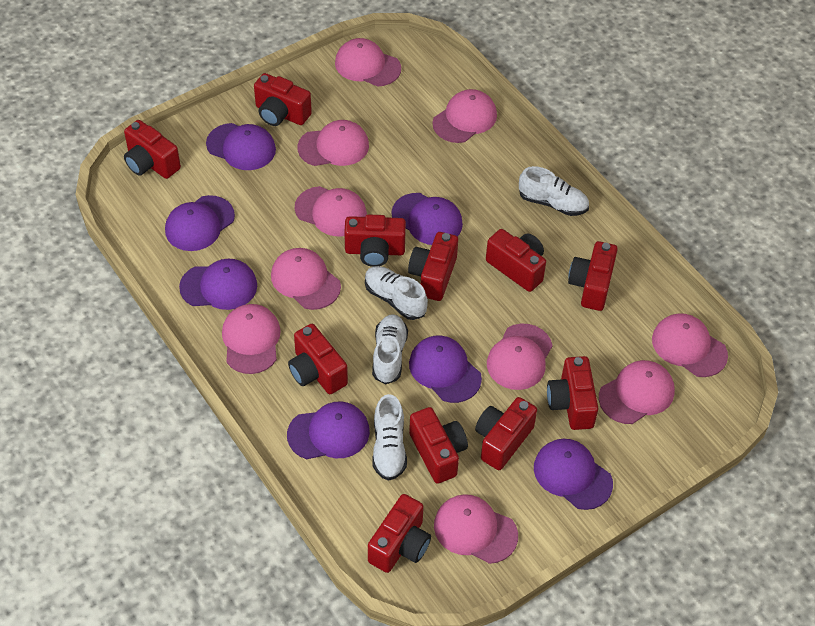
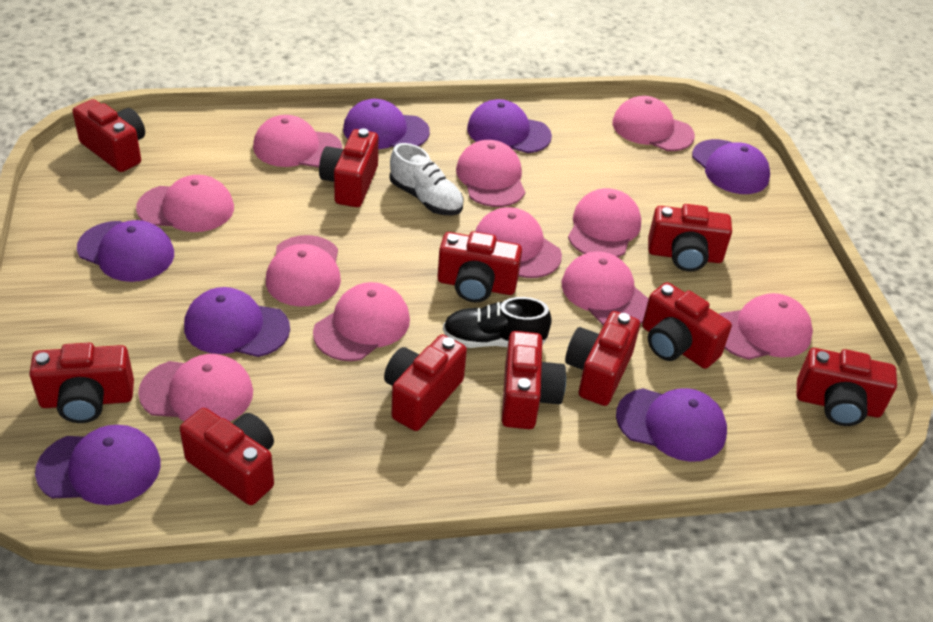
black shoe: none = 0 -> [443,297,552,348] = 1
pink cap: [222,304,281,374] [271,248,341,310] [295,186,367,237] [298,120,369,166] [335,38,401,87] [433,89,497,143] [434,494,518,564] [487,324,553,390] [599,360,675,424] [652,313,728,377] = 10 -> [136,175,234,232] [138,354,253,422] [253,115,342,168] [266,235,341,307] [313,282,410,361] [456,140,525,207] [475,207,562,278] [562,251,648,325] [568,188,641,257] [612,96,695,151] [719,293,813,360] = 11
white shoe: [365,266,428,320] [372,314,408,385] [372,394,407,481] [519,166,589,216] = 4 -> [390,143,464,215] = 1

